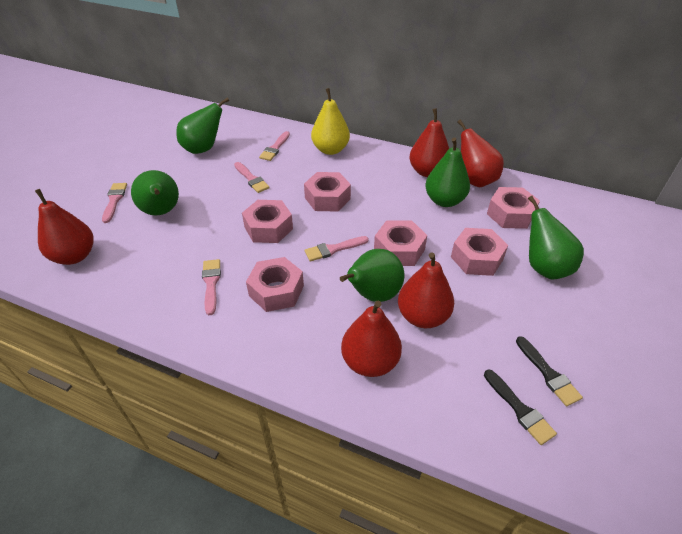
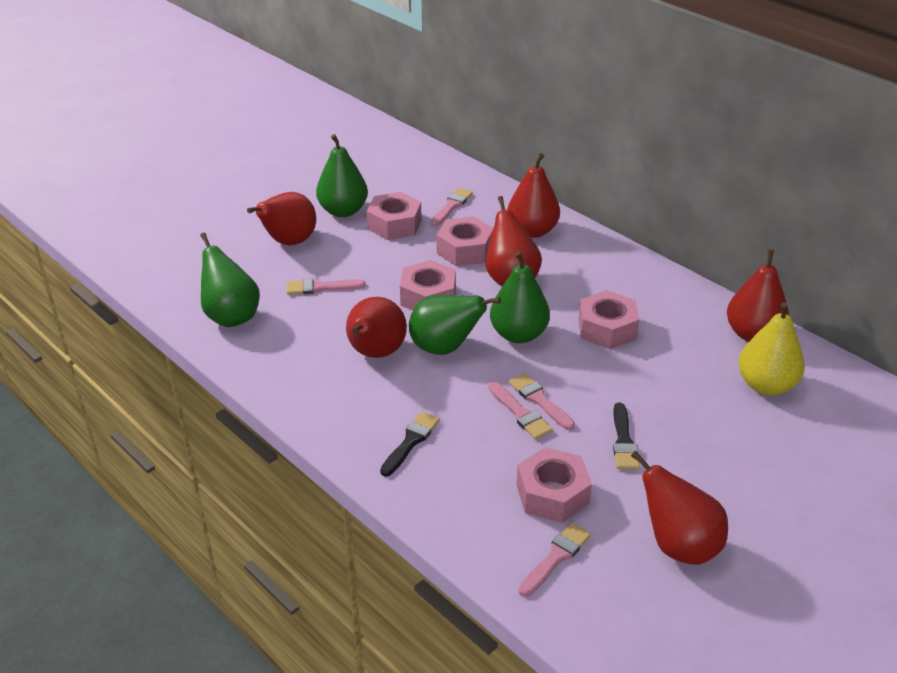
green pear: [131,170,179,215] [176,98,229,154] [340,249,404,302] [425,138,470,207] [528,196,584,280] = 5 -> [200,233,260,327] [316,134,368,217] [409,295,501,355] [490,251,550,343] = 4
pink nut: [242,200,293,243] [246,257,304,312] [304,172,351,212] [374,220,427,266] [451,228,508,276] [487,187,540,229] = 6 -> [367,192,422,240] [400,260,456,310] [437,217,493,266] [516,447,592,523] [579,290,639,349] = 5
red pear: [35,189,93,265] [341,301,402,377] [398,253,454,328] [409,108,449,177] [458,119,504,188] = 5 -> [247,192,316,246] [346,297,407,358] [486,196,542,286] [508,153,560,238] [631,451,728,565] [727,249,789,342] = 6

